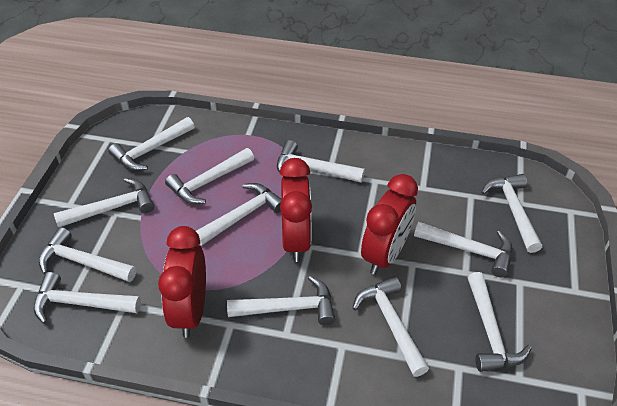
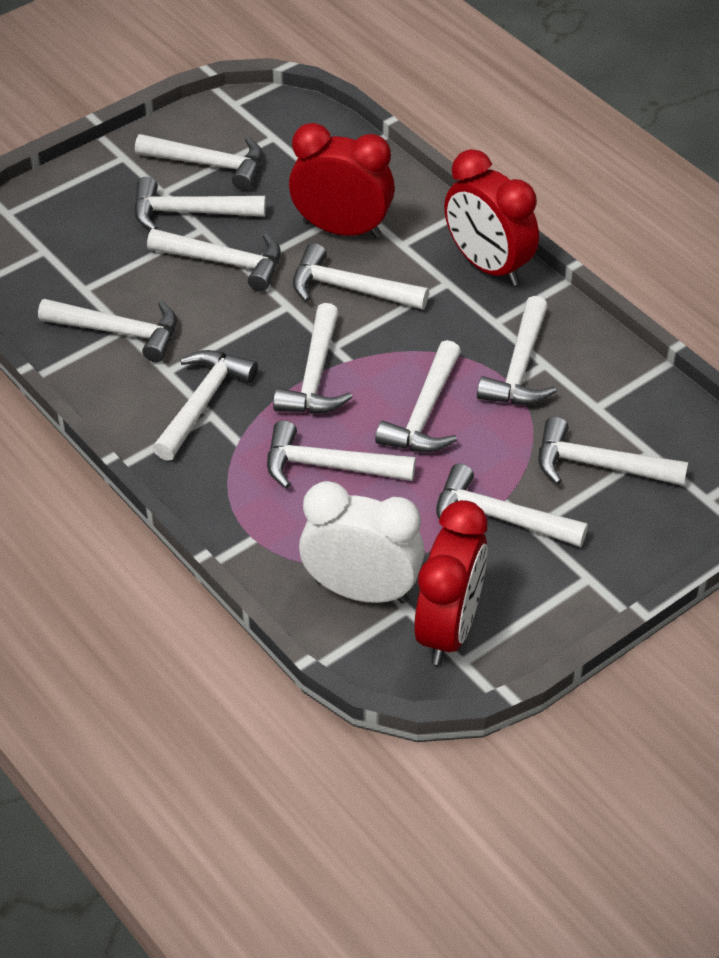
white clock: none = 0 -> [299,481,425,604] = 1

